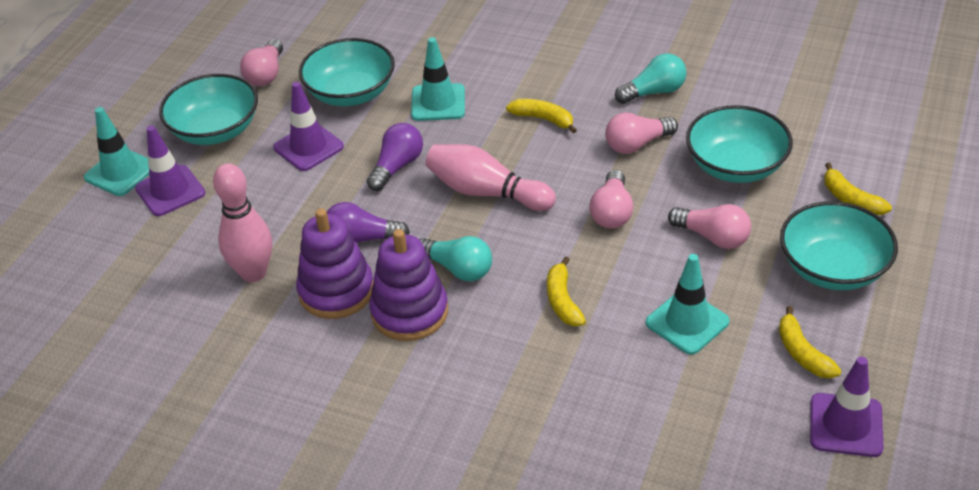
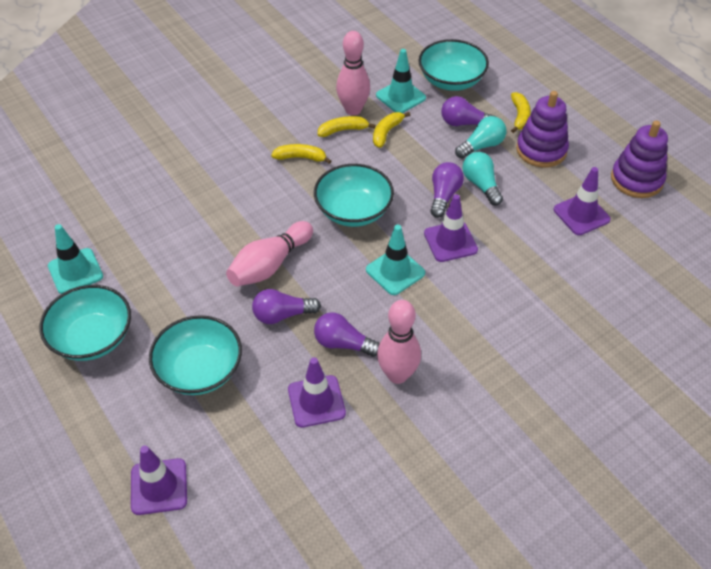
pink bowling pin: [213,163,272,282] [426,144,556,211] = 2 -> [226,221,313,286] [336,31,370,115] [377,300,421,384] = 3
pink light bulb: [240,39,283,86] [589,170,633,229] [605,113,678,154] [668,204,751,249] = 4 -> none = 0
purple light bulb: [327,202,410,243] [367,123,423,191] = 2 -> [252,289,321,324] [314,312,380,357] [430,162,464,218] [441,96,496,126] = 4
purple traffic cone: [135,125,205,216] [273,82,344,171] [810,357,884,457] = 3 -> [131,446,187,515] [288,357,346,427] [424,194,478,262] [554,167,611,235] = 4

